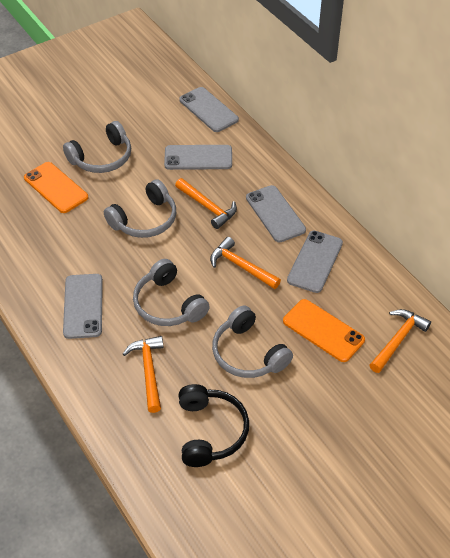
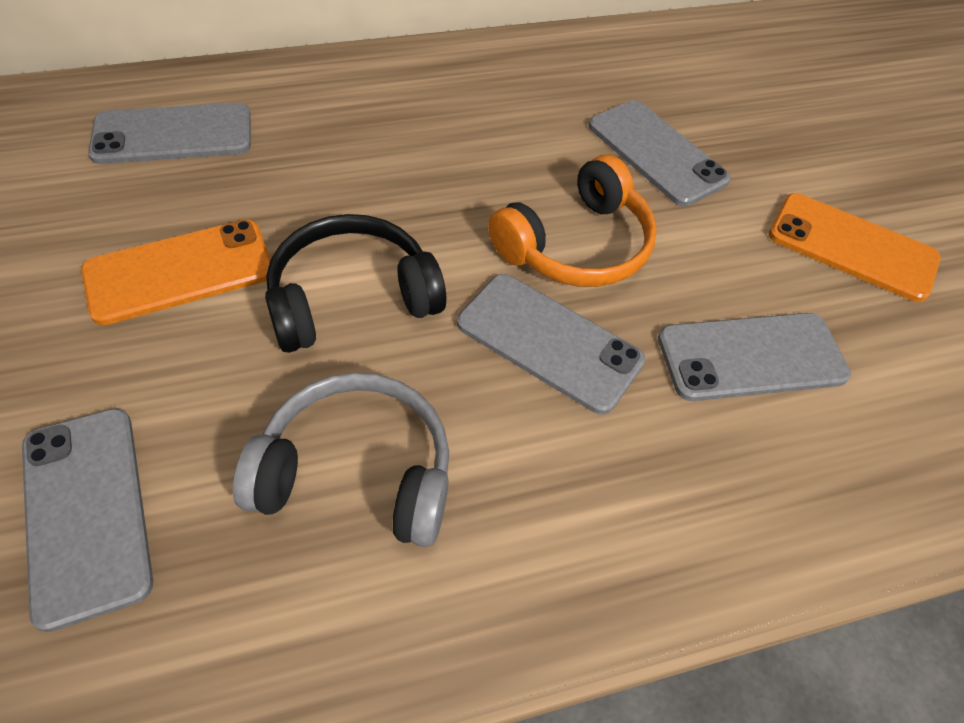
grey headphones: [63,121,131,173] [104,179,176,238] [133,259,210,326] [212,306,293,378] = 4 -> [233,372,449,547] = 1
orange hammer: [123,336,163,413] [175,178,237,229] [210,237,281,289] [370,309,431,373] = 4 -> none = 0
orange headphones: none = 0 -> [488,155,657,287] = 1

